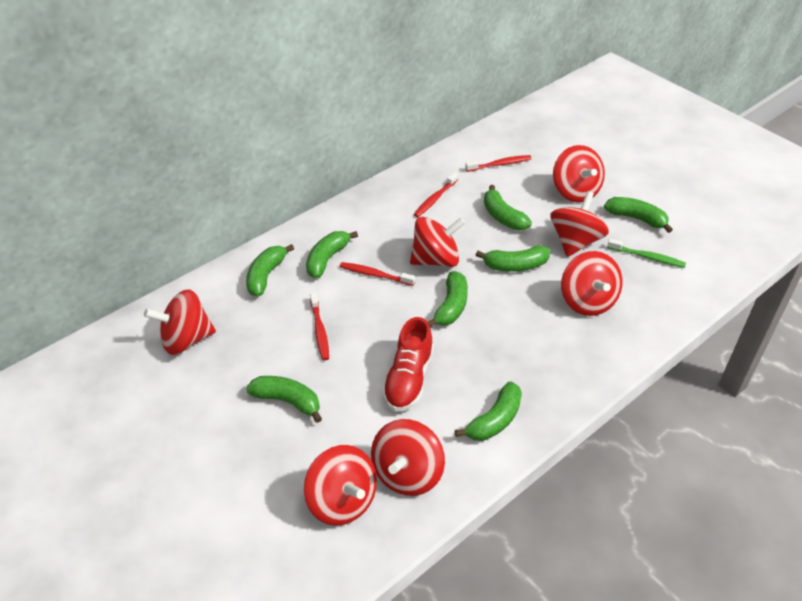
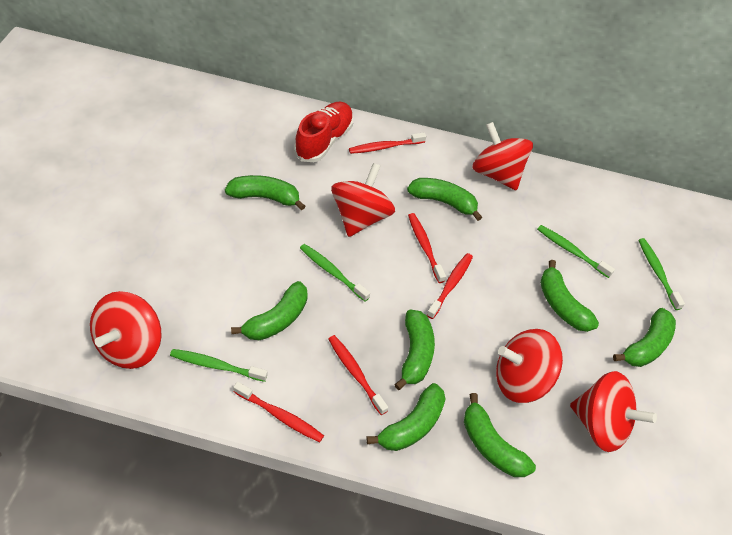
green toothbrush: [607,238,686,268] = 1 -> [170,349,268,382] [300,244,370,302] [537,225,615,278] [638,238,685,310] = 4
red spinning top: [144,289,216,355] [304,445,377,526] [371,419,445,496] [410,217,465,267] [550,191,609,257] [553,145,605,202] [561,251,623,316] = 7 -> [90,291,162,369] [331,163,395,237] [472,122,533,190] [496,329,563,403] [570,371,657,452] = 5
red toothbrush: [310,292,329,361] [340,262,415,286] [413,172,458,217] [465,155,532,172] = 4 -> [233,382,324,442] [328,335,388,415] [349,132,426,154] [408,213,446,283] [427,253,473,319] = 5

